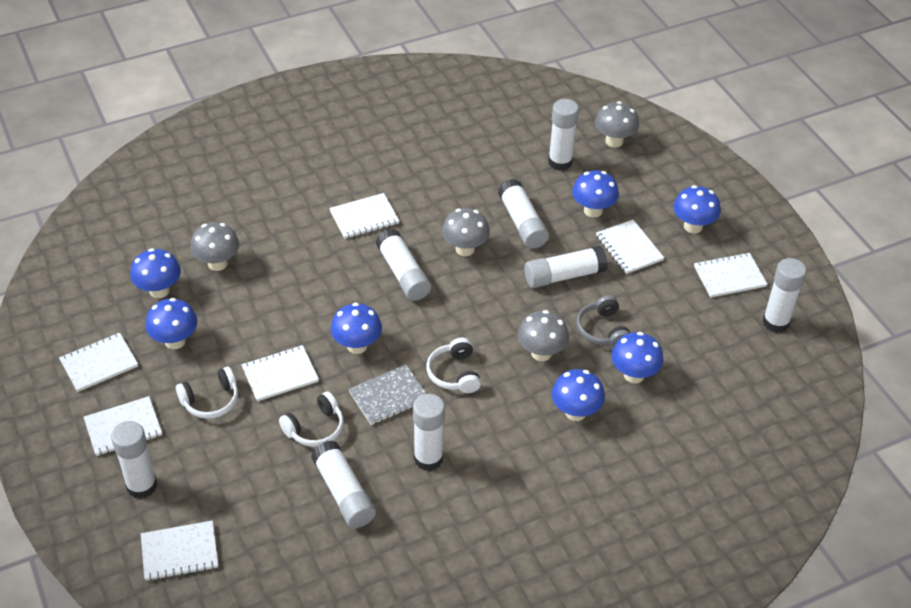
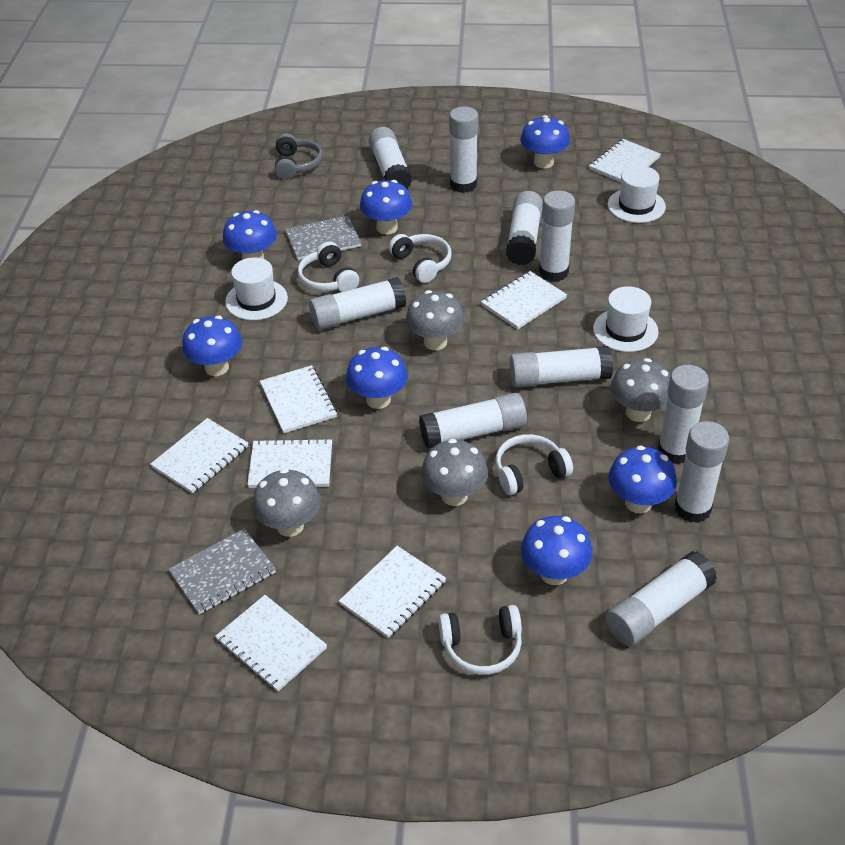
grey notebook: [348,364,427,425] = 1 -> [168,529,276,615] [285,215,361,260] = 2
white glue stick: [111,421,157,499] [311,440,376,528] [376,229,431,301] [413,394,445,471] [498,179,549,249] [524,246,608,288] [548,99,579,171] [762,258,807,333] = 8 -> [309,277,406,330] [369,127,412,189] [419,393,527,449] [449,106,479,193] [506,191,543,265] [509,346,613,388] [539,190,575,282] [606,551,717,646] [658,365,709,464] [674,421,729,523] = 10
white hat: none = 0 -> [225,257,288,320] [593,286,659,352] [608,165,666,223] = 3
white headphones: [176,367,238,419] [279,391,344,447] [426,338,481,393] = 3 -> [298,241,359,292] [389,234,452,283] [438,605,522,675] [495,434,573,495] = 4

